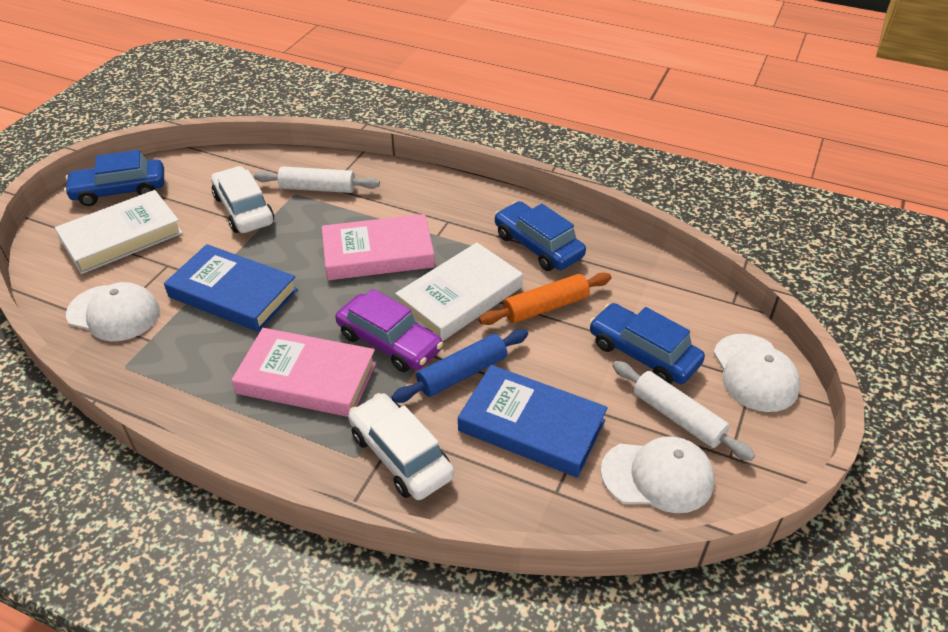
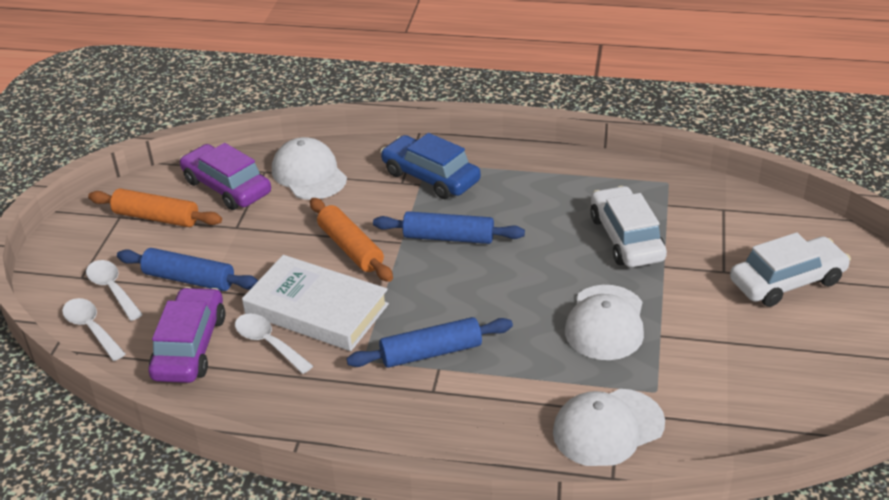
blue book: [164,244,298,332] [458,365,608,478] = 2 -> none = 0
blue car: [64,150,164,206] [494,201,586,271] [589,303,705,384] = 3 -> [380,133,481,199] = 1
blue rolling pin: [391,329,528,403] = 1 -> [117,248,258,291] [347,317,513,368] [373,211,525,244] = 3
orange rolling pin: [479,273,611,325] = 1 -> [88,188,222,227] [310,198,393,282] = 2
pink book: [232,328,376,417] [322,214,435,280] = 2 -> none = 0
purple car: [335,289,443,372] = 1 -> [149,287,226,383] [179,143,271,210] = 2
white book: [55,190,183,274] [395,242,523,341] = 2 -> [242,255,389,351] = 1
white rolling pin: [254,166,380,193] [613,361,755,461] = 2 -> none = 0
white spoon: none = 0 -> [62,298,126,361] [86,260,143,321] [235,313,313,374] = 3

